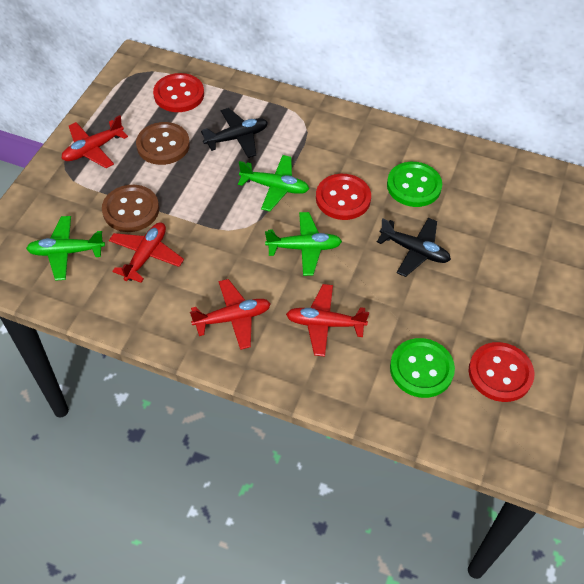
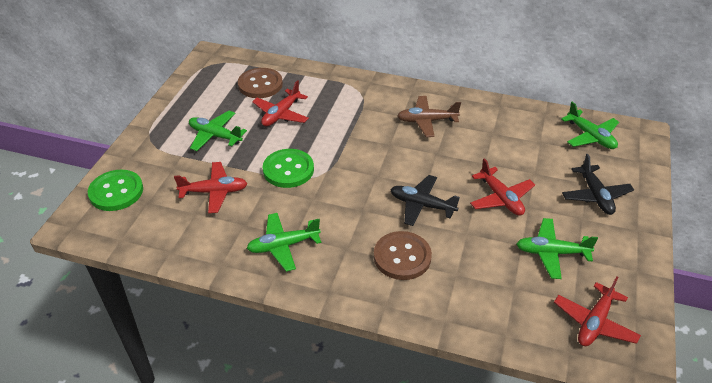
brown plane: none = 0 -> [397,96,461,137] = 1
green plane: [26,216,105,281] [238,155,309,211] [265,212,342,276] = 3 -> [189,111,247,151] [247,213,321,272] [516,218,598,279] [561,102,619,149] = 4
red button: [153,73,204,112] [316,174,371,220] [469,342,534,402] = 3 -> none = 0

